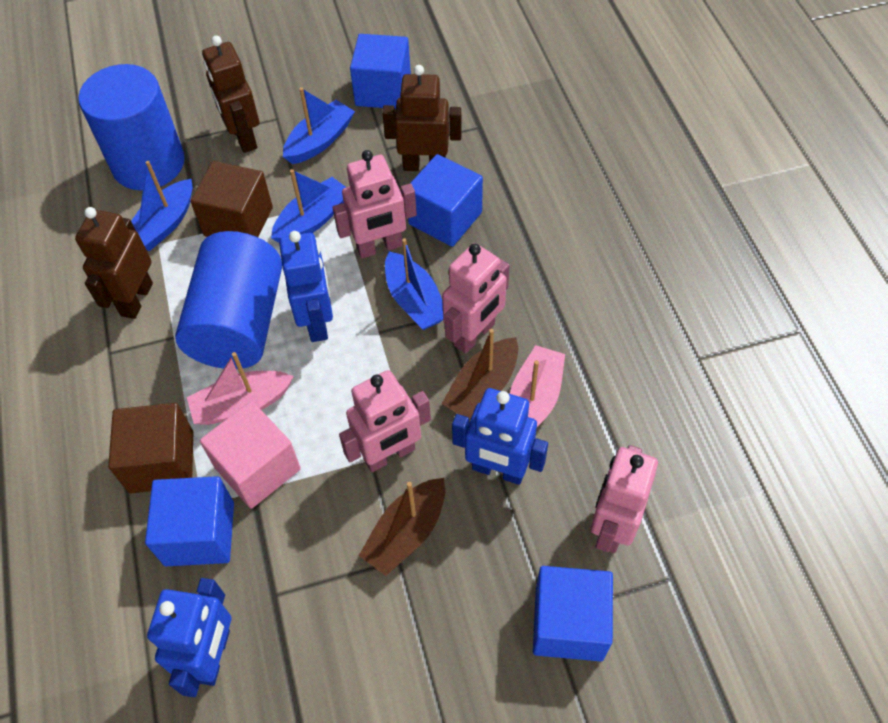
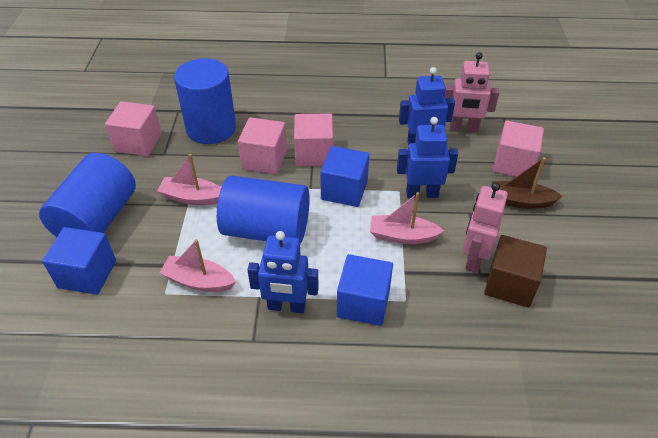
blue boat: [131,161,192,251] [271,169,346,243] [283,87,355,164] [385,238,443,330] = 4 -> none = 0
blue cube: [145,476,234,566] [350,34,411,109] [408,154,483,247] [533,566,613,661] = 4 -> [42,227,116,295] [320,146,369,207] [337,254,393,326] = 3
blue cylinder: [78,64,185,191] [175,231,282,369] = 2 -> [39,153,136,237] [174,58,236,144] [217,176,310,244] = 3
brown boat: [359,478,445,576] [442,329,518,419] = 2 -> [492,157,563,209] = 1
brown cube: [108,403,193,493] [191,161,273,237] = 2 -> [484,235,547,307] = 1
brown robot: [75,207,153,319] [202,36,259,153] [382,65,462,171] = 3 -> none = 0
pink boat: [187,352,294,425] [510,345,565,427] = 2 -> [157,154,221,205] [159,239,236,292] [370,192,444,244] = 3
pink cube: [200,401,301,508] = 1 -> [105,101,162,156] [238,117,287,174] [294,113,333,166] [493,121,544,177] = 4
pink robot: [333,150,417,259] [339,370,431,472] [442,243,510,354] [591,445,658,553] = 4 -> [445,52,499,132] [463,182,508,273] = 2

